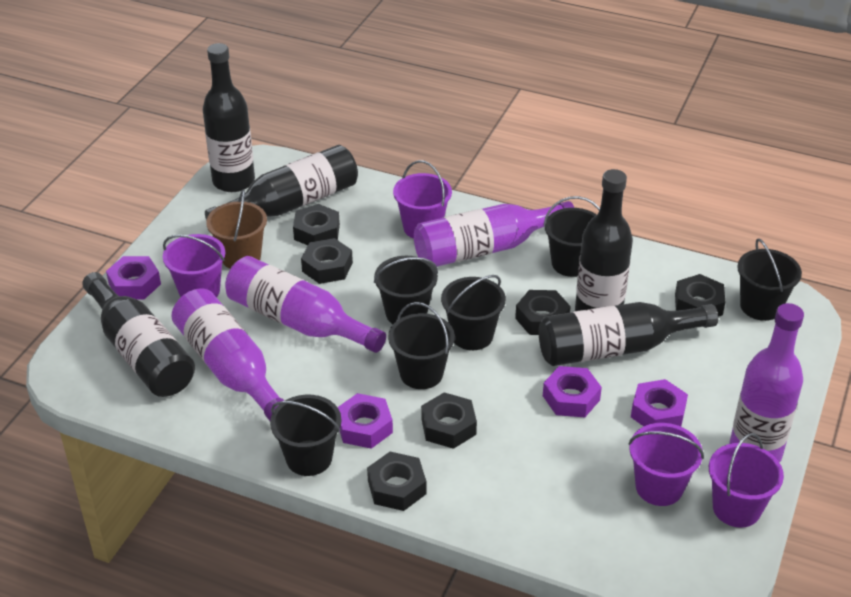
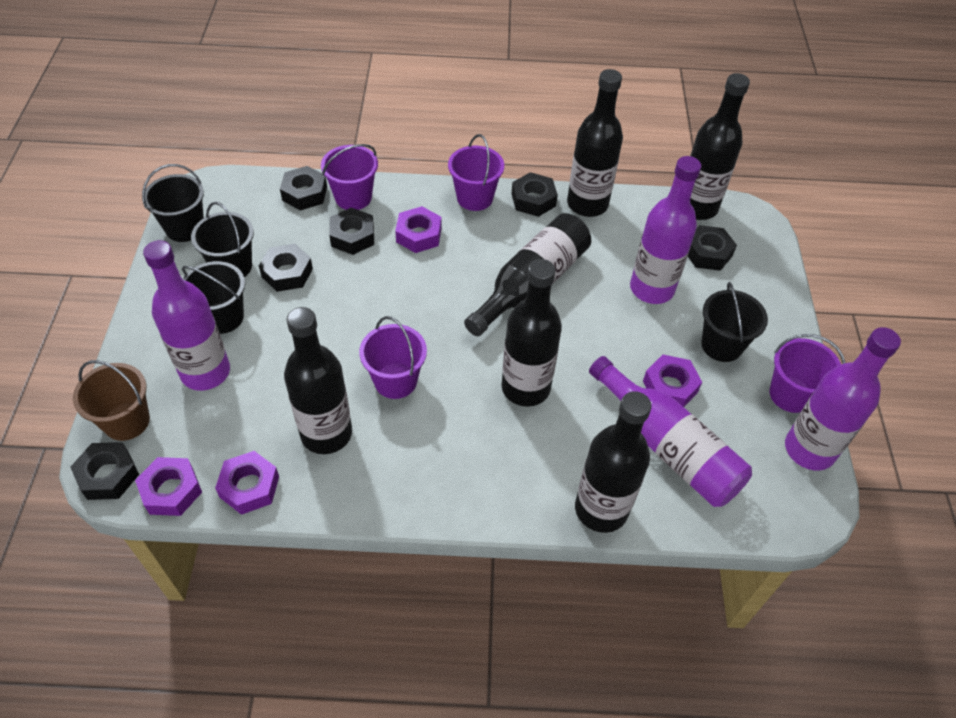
black bottle: [82,272,195,397] [203,43,255,192] [205,145,358,220] [539,302,718,366] [575,169,633,311] = 5 -> [284,307,352,454] [464,213,591,336] [501,259,562,407] [567,69,623,217] [575,391,652,533] [690,73,750,220] = 6
black bucket: [270,395,341,476] [374,256,438,324] [388,302,455,389] [441,275,506,350] [543,196,600,277] [737,238,802,321] = 6 -> [142,164,204,242] [182,261,245,334] [191,202,254,277] [701,282,768,362] = 4

